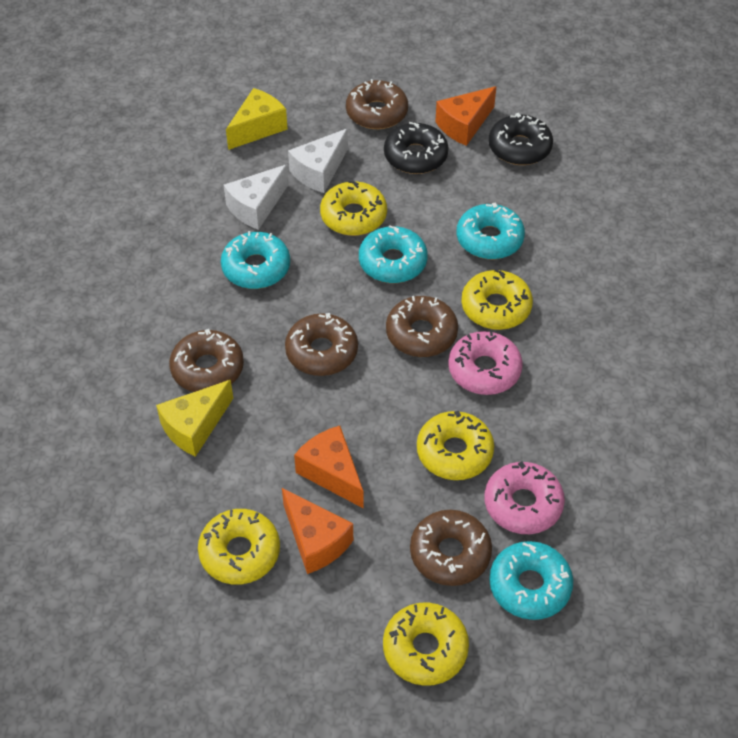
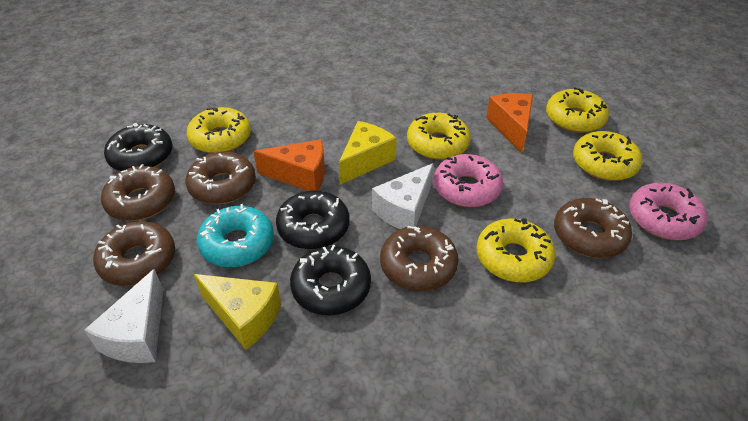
black donut: [384,122,448,174] [489,113,553,165] = 2 -> [104,123,173,171] [276,191,350,250] [290,245,371,315] = 3
orange cheese: [282,488,353,574] [294,426,364,509] [435,86,496,146] = 3 -> [253,139,325,191] [486,93,533,153] = 2
turquoise donut: [221,231,290,289] [359,225,428,283] [457,202,525,259] [489,541,573,620] = 4 -> [197,204,274,267] = 1

